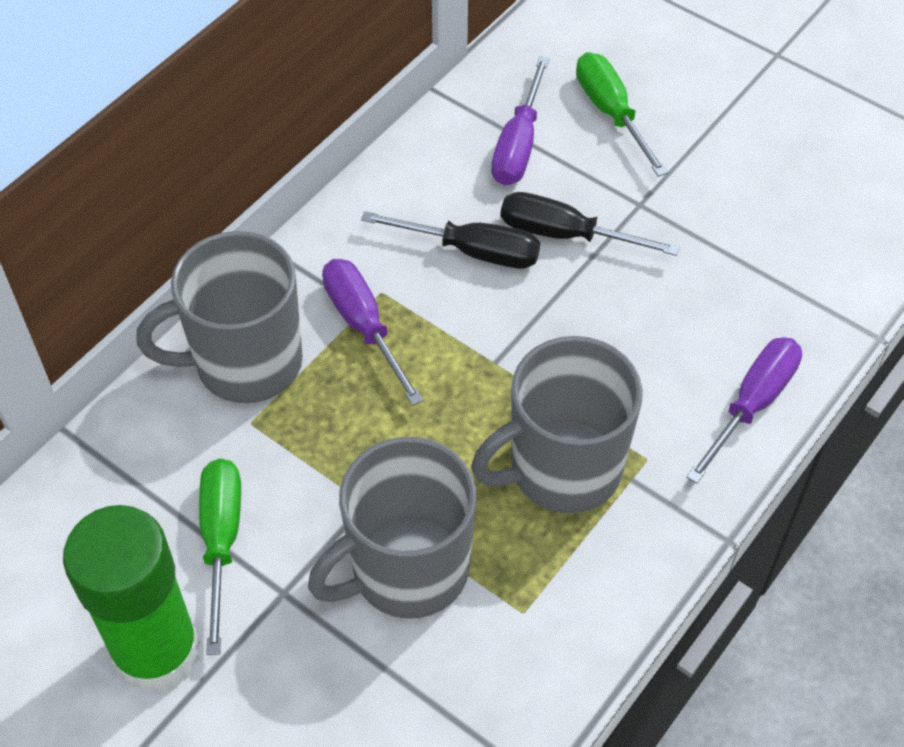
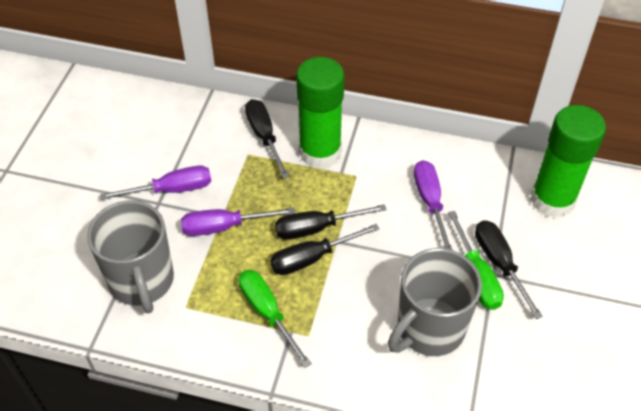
black screwdriver: [361,211,540,268] [501,192,680,256] = 2 -> [245,99,289,179] [270,224,380,275] [275,204,387,240] [475,220,543,319] = 4
green glue stick: [63,505,200,693] = 1 -> [296,57,345,169] [530,105,606,218] = 2
grey mug: [136,231,303,403] [308,437,476,619] [471,336,643,513] = 3 -> [87,201,174,313] [388,248,482,356] = 2

